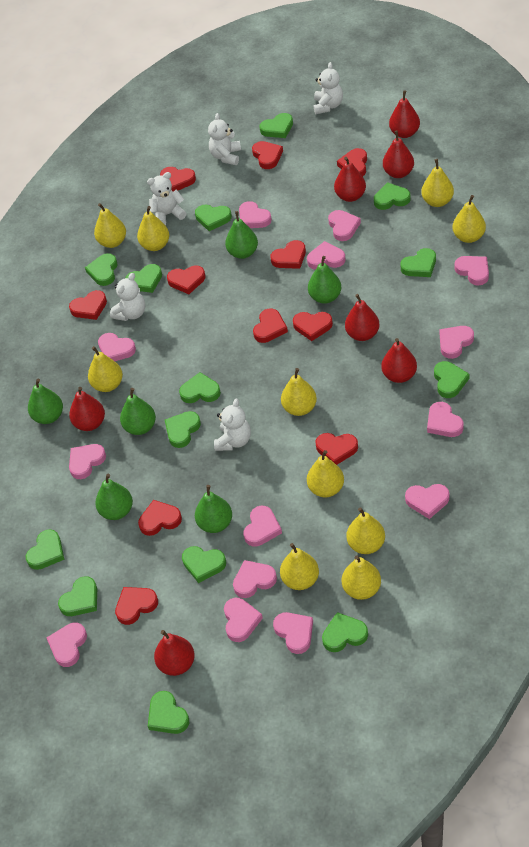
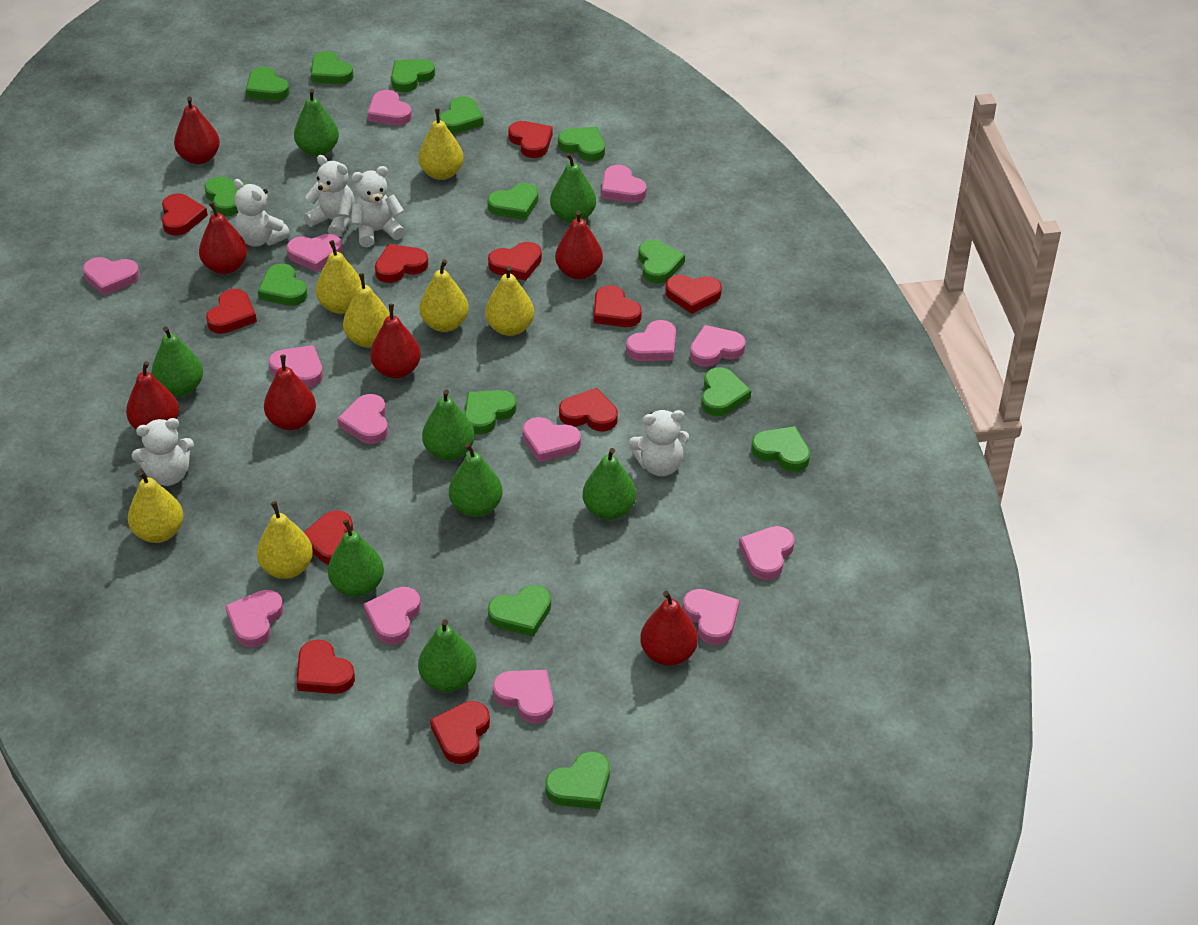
green pear: [28,379,63,424] [95,474,133,520] [120,388,156,435] [195,485,232,533] [225,211,258,259] [308,256,341,304] = 6 -> [151,326,203,397] [294,89,339,157] [328,519,384,597] [418,619,477,692] [422,389,475,461] [449,443,502,517] [550,153,596,223] [583,448,636,520] = 8
yellow pear: [88,346,123,392] [94,203,126,248] [137,206,169,251] [280,543,319,590] [281,368,317,416] [307,450,344,497] [342,555,381,600] [346,507,385,554] [421,159,454,207] [452,195,486,243] = 10 -> [128,471,183,543] [257,501,313,579] [316,240,361,314] [343,273,390,347] [418,108,464,180] [419,259,469,332] [485,266,534,336] = 7

